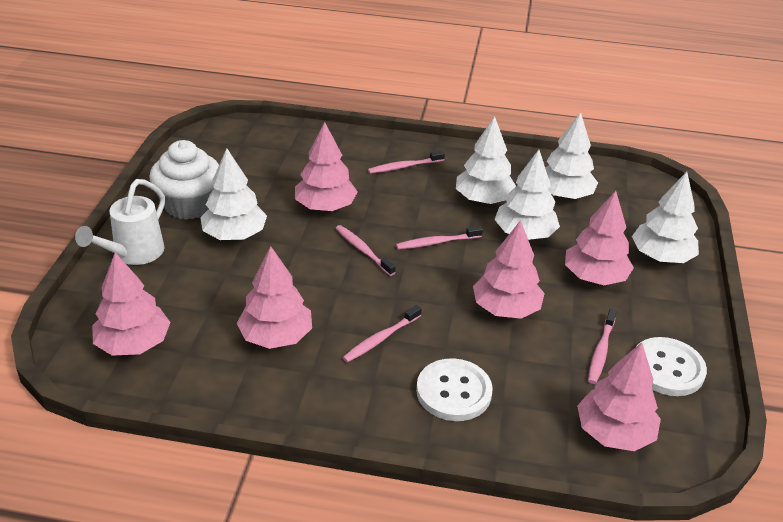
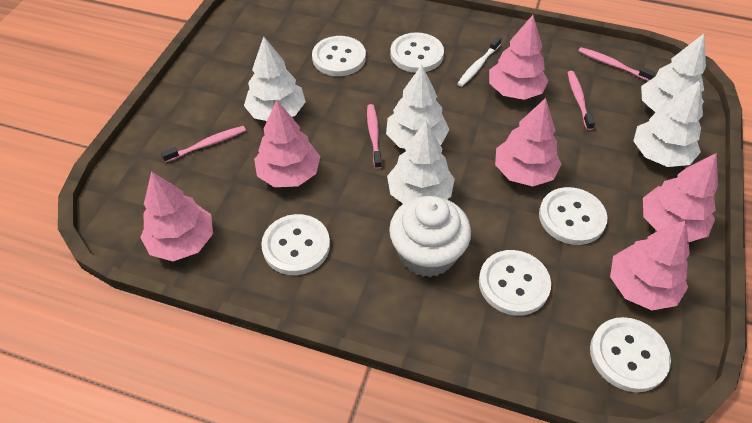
pink toothbrush: [335,225,396,276] [342,305,422,363] [368,151,445,174] [396,226,483,250] [588,309,617,384] = 5 -> [161,126,246,162] [367,104,382,169] [568,71,595,130] [578,47,655,81] = 4
white button: [416,358,493,421] [636,337,707,396] = 2 -> [261,214,330,275] [312,36,366,76] [390,32,444,73] [479,250,551,316] [539,187,608,245] [590,317,671,392] = 6
white toothbrush: none = 0 -> [457,37,501,87] = 1
white watering can: [75,179,165,265] = 1 -> none = 0

